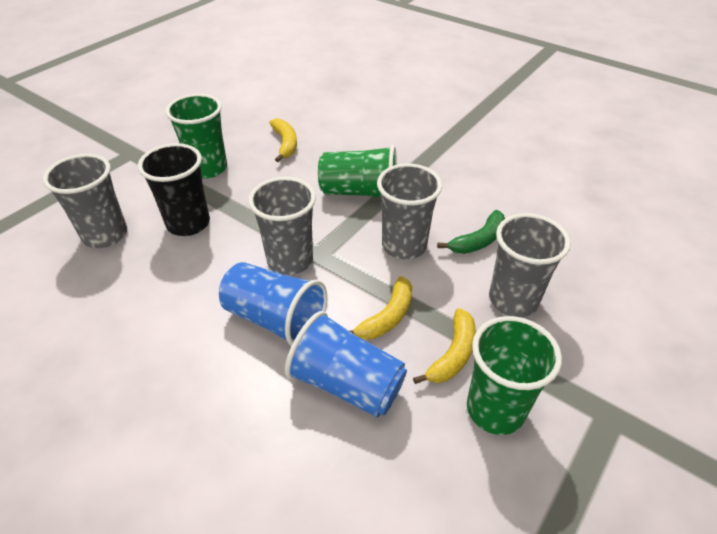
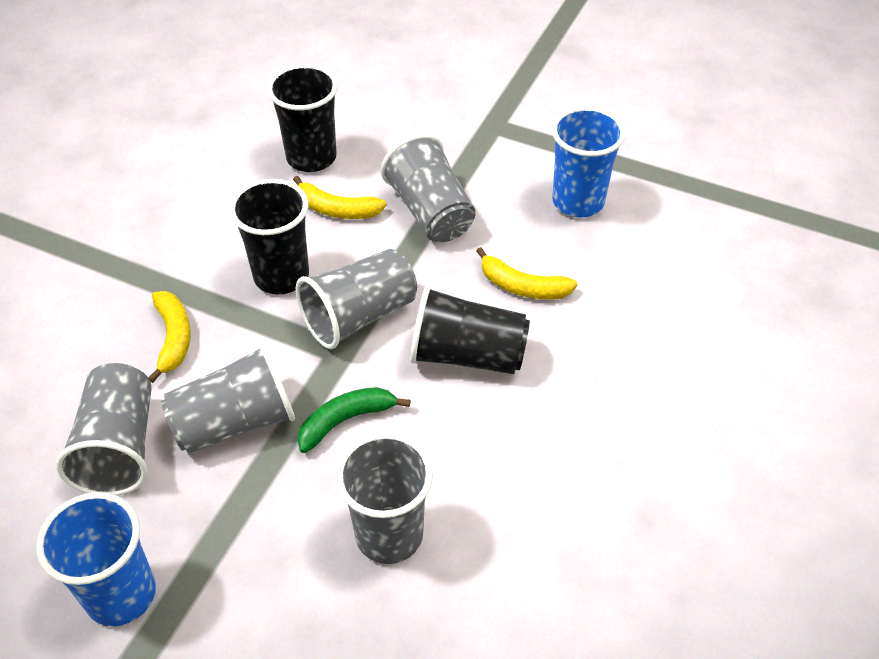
black cup: [138,143,210,236] = 1 -> [230,179,309,294] [267,64,338,172] [410,286,530,374] = 3
green cup: [166,94,227,178] [318,145,397,197] [467,316,562,435] = 3 -> none = 0
grey cup: [43,154,127,248] [248,177,316,275] [377,164,442,260] [489,213,571,317] = 4 -> [56,363,152,496] [161,344,295,454] [296,249,417,349] [336,433,433,564] [381,134,476,242] = 5

